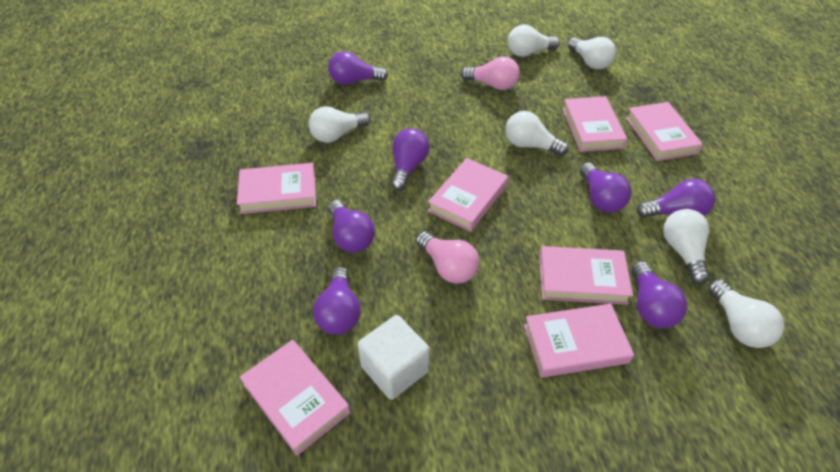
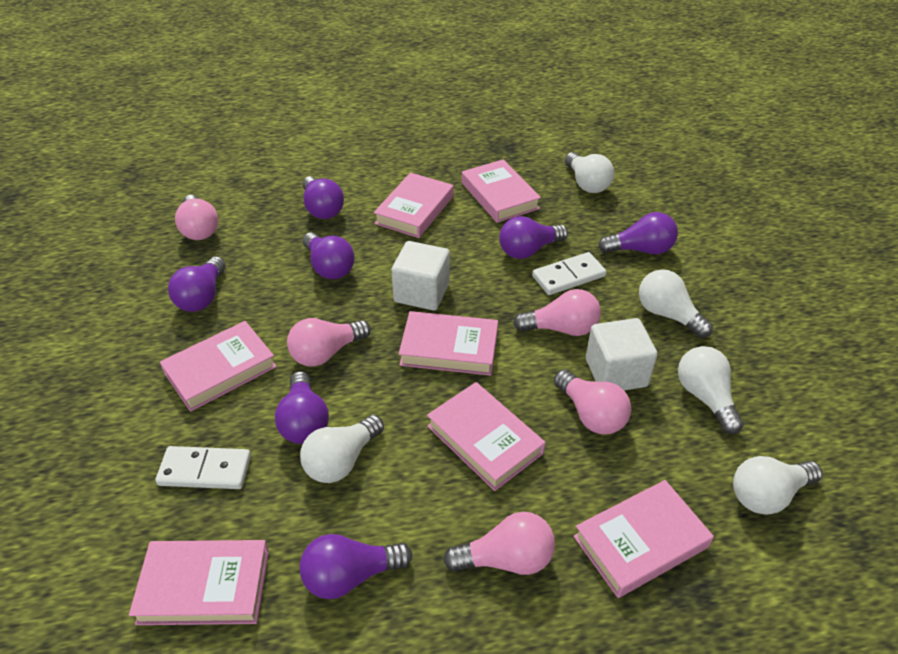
pink light bulb: [416,232,479,284] [461,56,520,90] = 2 -> [175,195,218,240] [287,318,371,367] [443,512,555,575] [513,289,601,336] [554,369,631,435] = 5
white cube: [357,315,430,400] = 1 -> [391,241,450,311] [586,318,657,390] = 2
white domino: none = 0 -> [156,446,251,489] [532,252,606,295] = 2
white light bulb: [309,106,371,143] [505,111,569,156] [508,24,560,57] [568,37,616,69] [663,209,710,284] [708,279,784,348] = 6 -> [300,415,384,483] [565,152,614,193] [639,269,713,338] [678,346,744,434] [733,456,822,515] = 5

